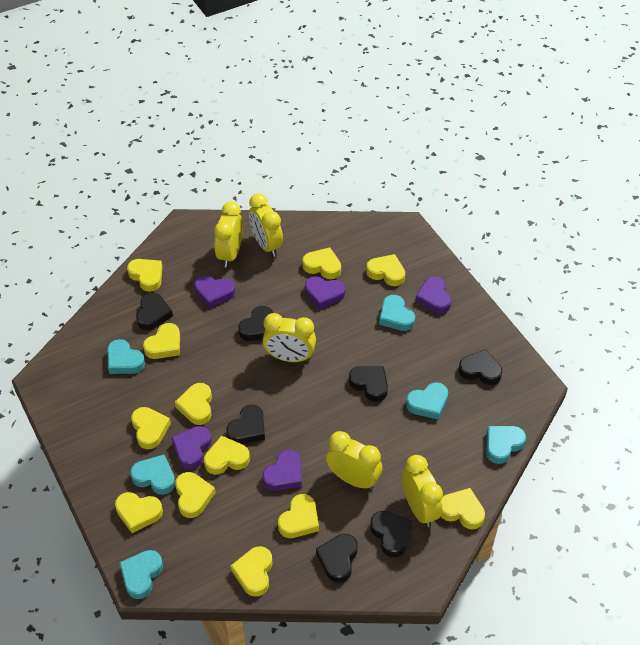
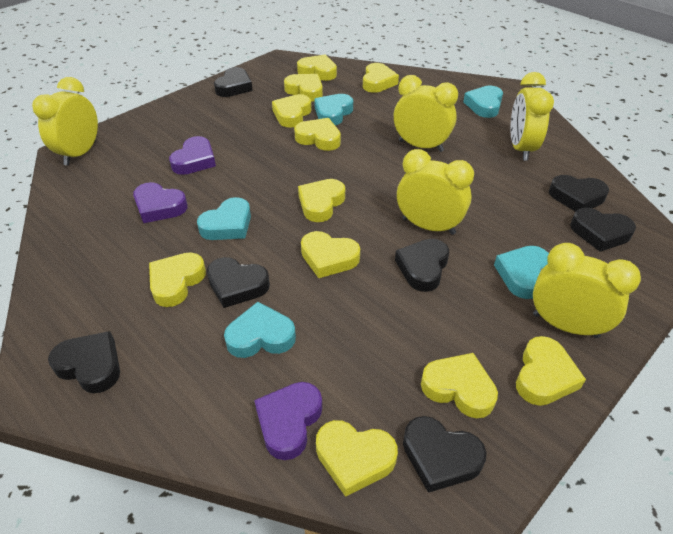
purple heart: [171,426,212,469] [194,276,235,308] [262,450,302,491] [305,276,345,309] [415,277,451,313] = 5 -> [133,182,188,223] [169,136,216,175] [254,382,322,460] = 3
turquoise heart: [107,339,145,374] [119,550,163,599] [130,455,175,495] [379,295,415,331] [406,382,448,420] [486,426,526,464] = 6 -> [197,197,251,240] [224,302,296,358] [314,94,353,125] [463,85,503,118] [494,246,549,299] = 5
yellow heart: [115,492,163,533] [127,259,162,292] [131,407,171,449] [143,323,180,359] [175,383,212,425] [175,472,216,518] [204,436,250,475] [231,546,273,597] [278,494,319,538] [302,247,341,279] [366,254,405,286] [441,488,485,530] = 12 -> [149,253,206,307] [272,94,312,128] [284,74,323,102] [294,118,341,151] [297,54,337,81] [298,179,345,222] [301,231,360,278] [316,420,398,497] [363,63,399,93] [421,353,498,418] [516,336,586,406] = 11

